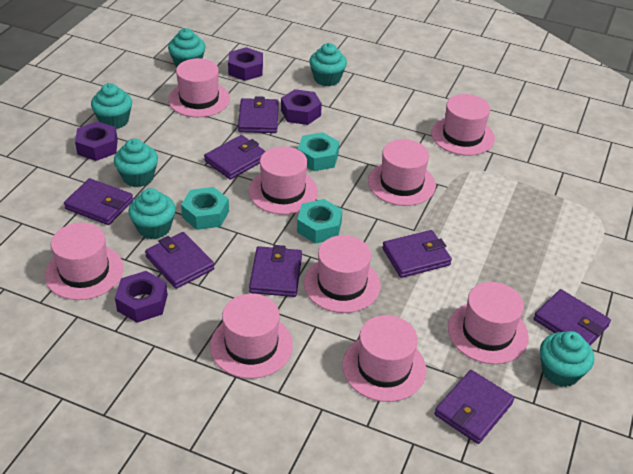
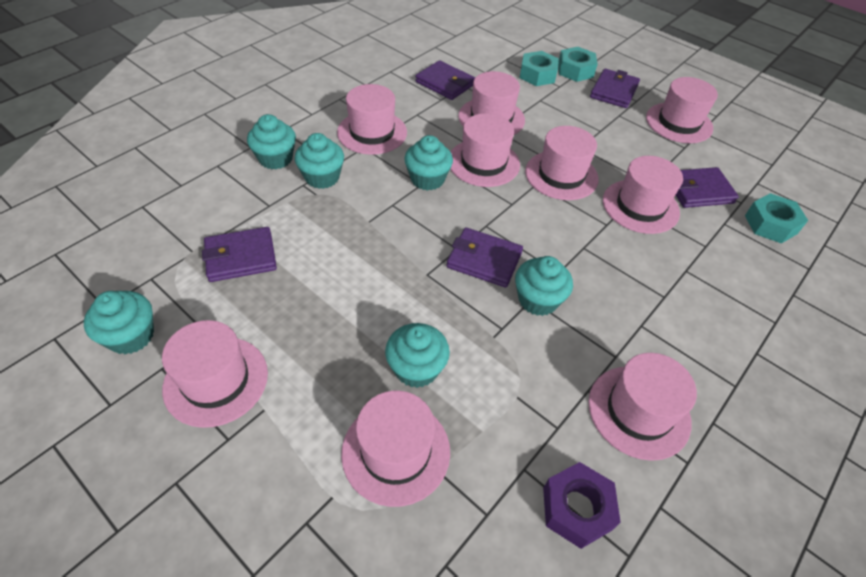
purple nut: [75,121,118,161] [115,271,168,323] [228,47,263,81] [281,89,322,125] = 4 -> [543,462,621,549] = 1
purple wallet: [64,178,133,225] [145,232,214,289] [204,135,266,180] [238,96,279,133] [249,245,302,297] [382,230,452,278] [434,370,514,444] [534,289,611,346] = 8 -> [202,227,277,282] [415,60,475,100] [447,227,523,287] [590,69,640,108] [676,167,739,208] = 5

